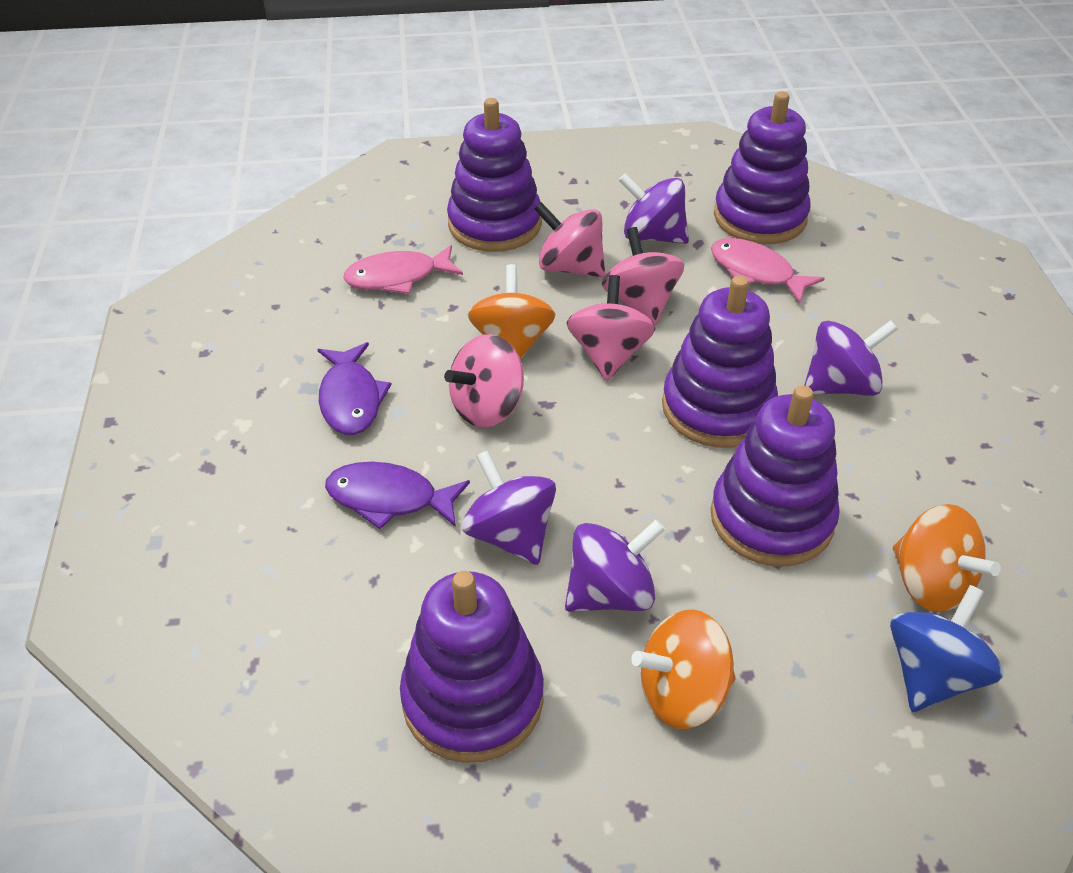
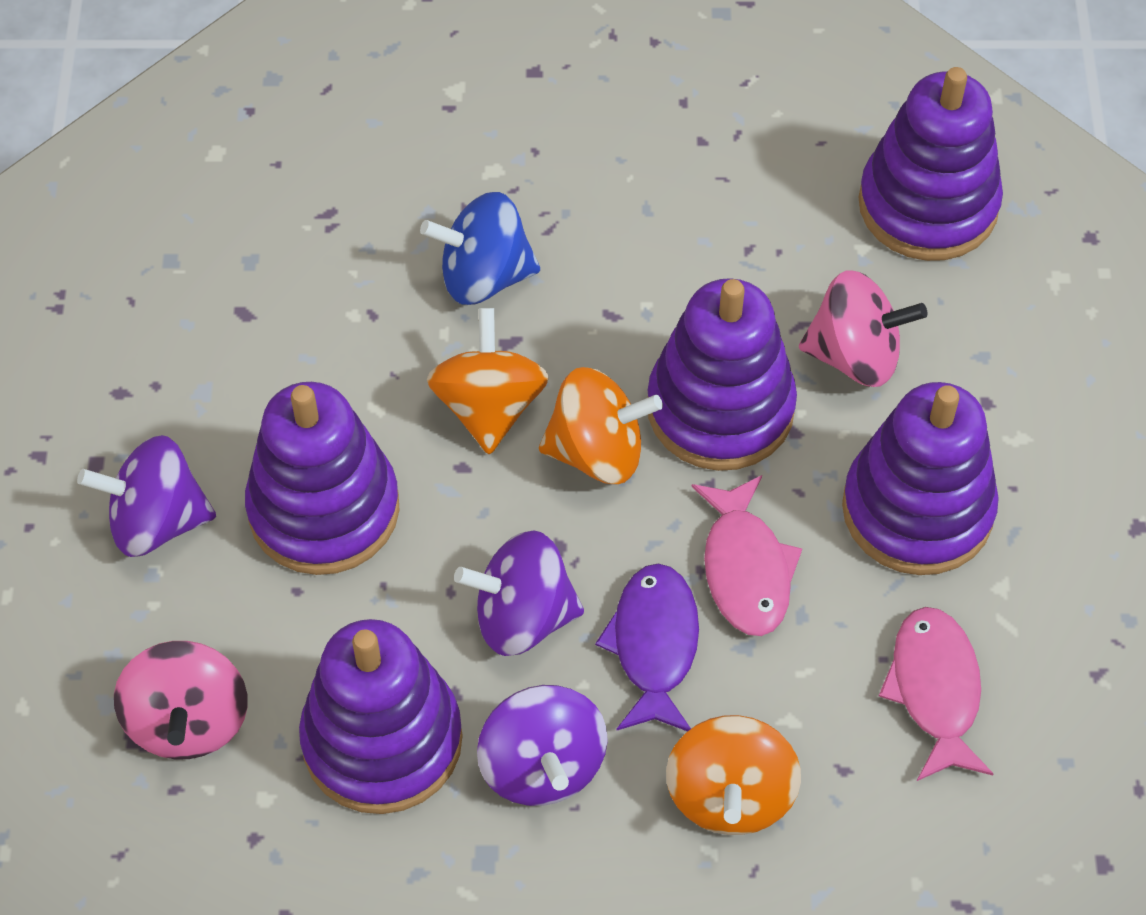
pink spinning top: [444,334,524,428] [534,202,605,278] [567,275,655,381] [602,227,684,326] = 4 -> [114,641,248,759] [799,270,927,387] = 2
purple fish: [317,342,392,435] [325,462,470,529] = 2 -> [595,563,699,731] = 1
purple spinning top: [462,450,556,565] [565,519,665,612] [618,173,689,244] [804,320,898,396] = 4 -> [77,435,216,557] [454,530,584,656] [477,685,608,806] = 3

